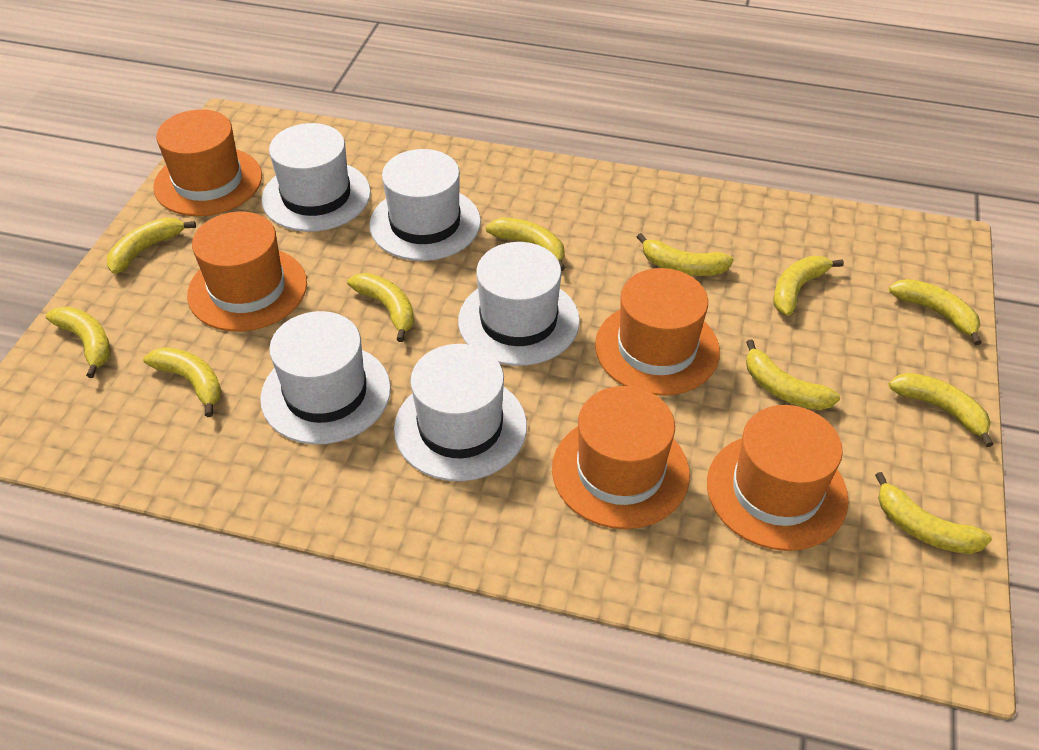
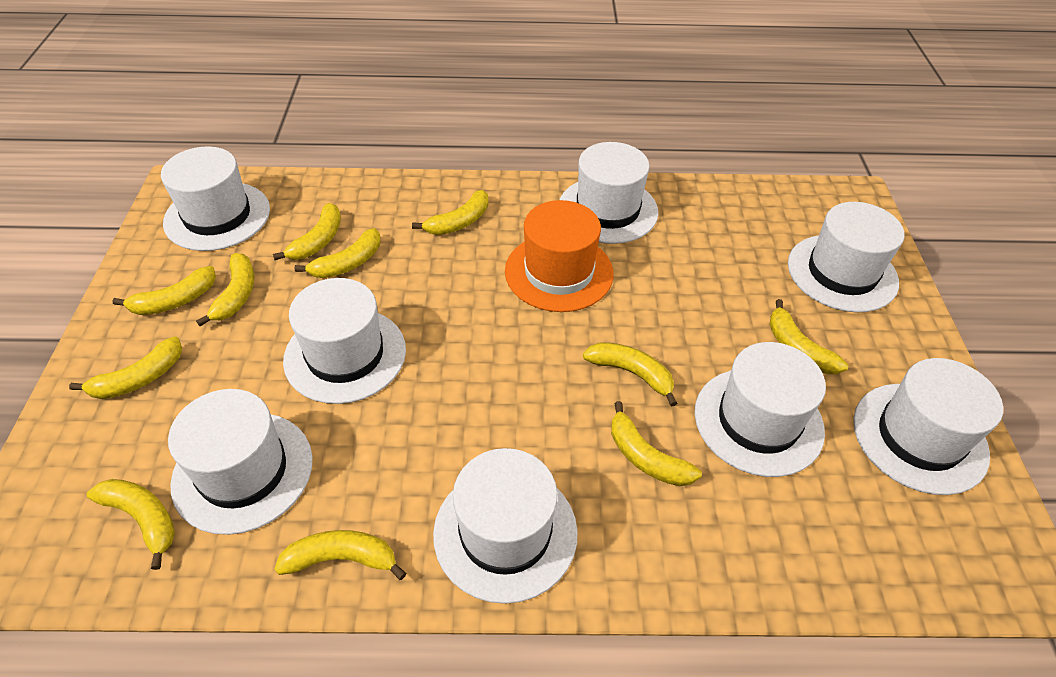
orange hat: [153,109,262,216] [187,212,307,331] [552,386,690,529] [595,268,720,396] [707,405,849,551] = 5 -> [505,200,614,312] = 1
white hat: [260,311,391,444] [261,123,371,232] [369,149,481,261] [394,344,527,481] [458,242,580,366] = 5 -> [161,147,270,251] [168,389,313,535] [283,278,406,404] [433,448,578,604] [560,142,658,244] [695,342,826,477] [788,202,904,312] [853,358,1003,495] = 8

